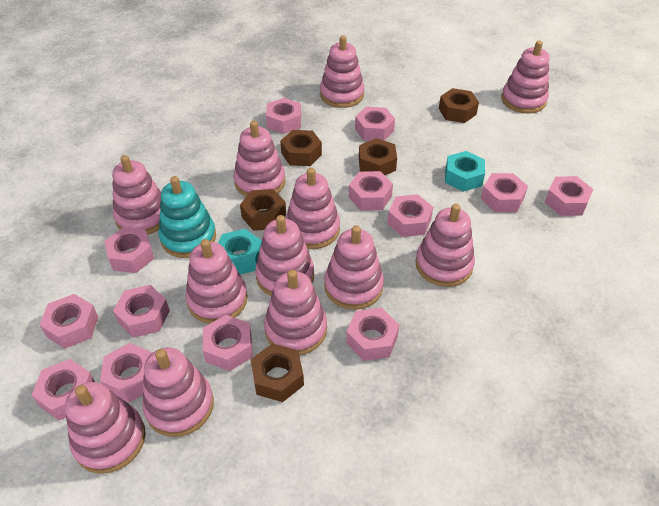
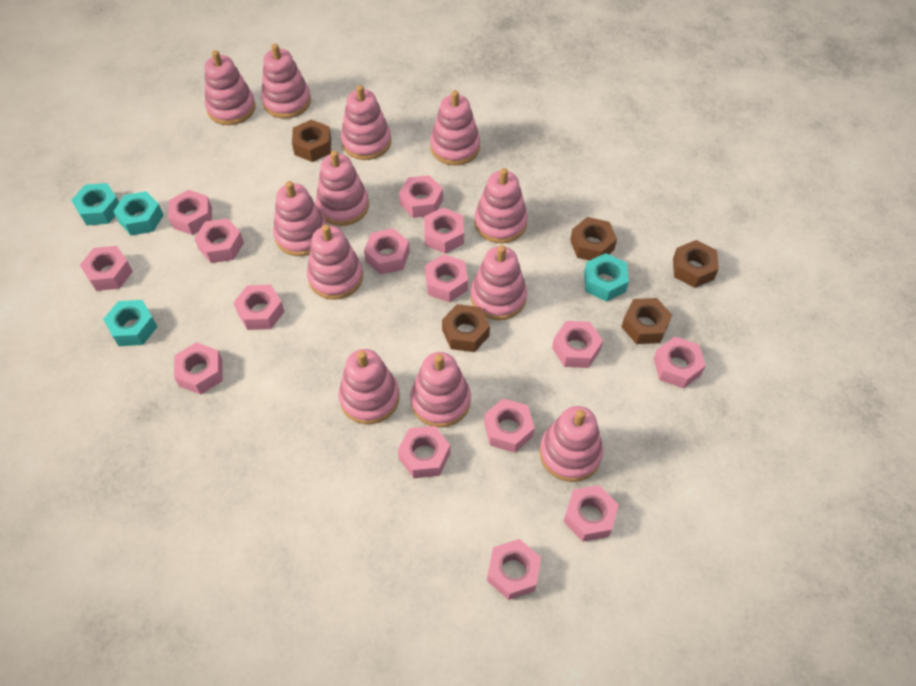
pink nut: [31,359,95,420] [40,294,98,349] [100,343,153,403] [104,228,154,273] [113,285,170,338] [203,315,253,371] [266,98,301,134] [346,308,399,361] [349,171,393,211] [355,107,395,141] [387,194,433,237] [481,173,528,212] [545,176,593,216] = 13 -> [80,246,133,291] [168,190,212,235] [174,342,223,395] [194,218,244,263] [233,285,285,330] [364,228,410,274] [398,426,450,478] [399,175,443,218] [424,207,464,254] [425,254,468,302] [484,399,535,453] [487,539,541,600] [552,321,603,368] [563,485,619,542] [654,336,706,389] = 15
turquoise nut: [218,229,262,275] [445,151,485,192] = 2 -> [71,183,119,225] [103,300,158,346] [113,191,164,236] [584,253,629,302] = 4
turquoise stacking toy: [159,176,216,258] = 1 -> none = 0

